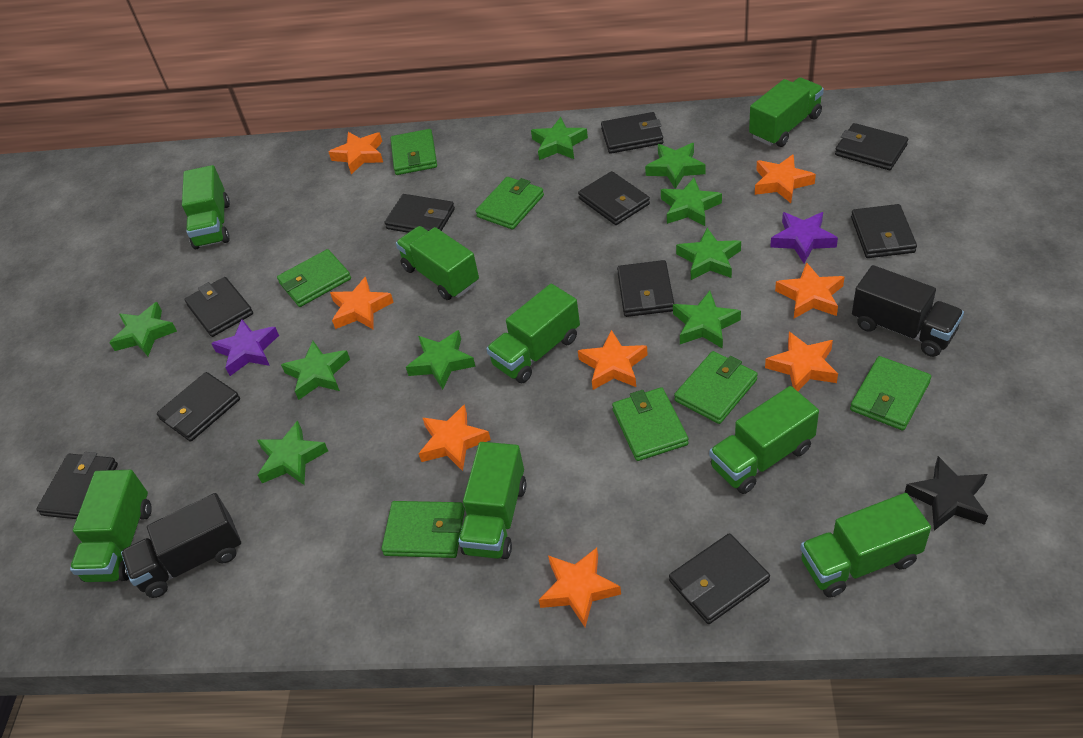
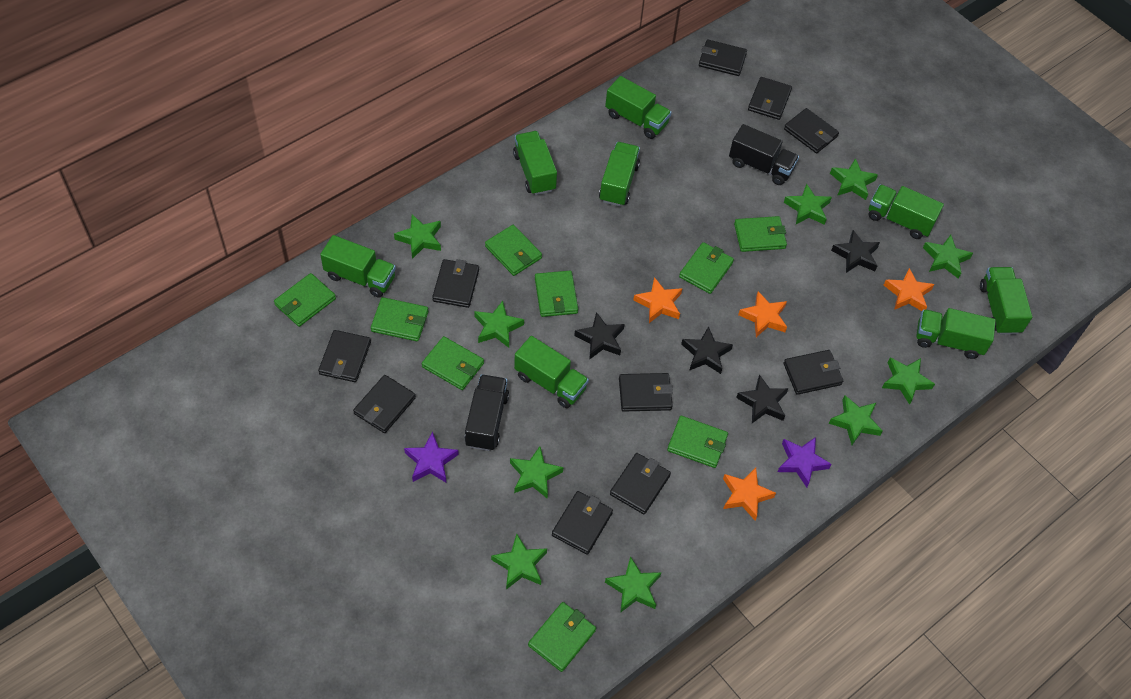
black star: [905,456,988,531] = 1 -> [574,312,625,360] [681,326,733,374] [736,374,788,423] [831,230,880,273] = 4
green star: [109,302,177,356] [257,421,328,485] [281,341,350,400] [406,330,476,390] [531,117,588,160] [645,143,706,189] [661,178,722,226] [673,291,741,349] [676,228,741,280] = 9 -> [394,214,441,259] [474,301,524,348] [491,534,547,589] [510,447,563,499] [605,556,661,613] [784,184,832,225] [829,395,883,445] [830,158,878,200] [882,357,935,405] [923,235,973,279] = 10
green wallet: [277,249,351,307] [381,501,465,558] [390,129,437,175] [476,177,544,230] [612,387,689,461] [674,351,758,424] [850,356,931,430] = 7 -> [274,273,336,327] [371,297,428,341] [422,336,484,390] [485,225,542,276] [528,602,596,672] [535,271,578,317] [667,416,728,468] [679,242,734,294] [734,216,787,252] = 9
orange star: [329,132,383,174] [330,277,394,330] [418,404,491,471] [539,548,621,627] [578,330,648,390] [755,154,816,203] [765,332,838,391] [775,262,845,318] = 8 -> [633,277,683,323] [723,468,776,520] [738,291,787,337] [884,268,935,311] = 4

